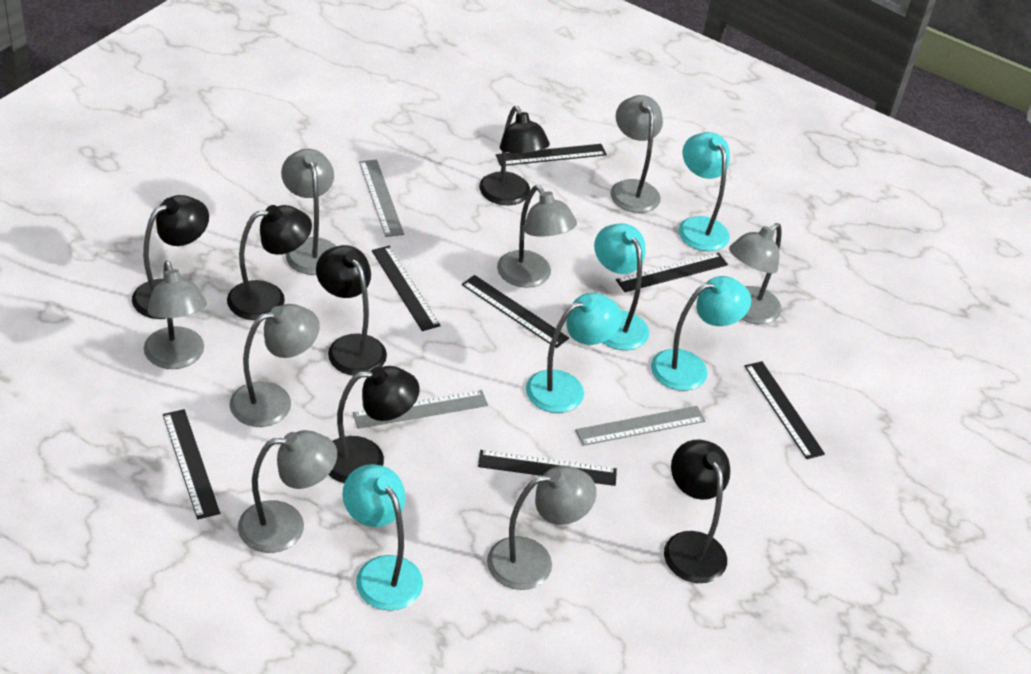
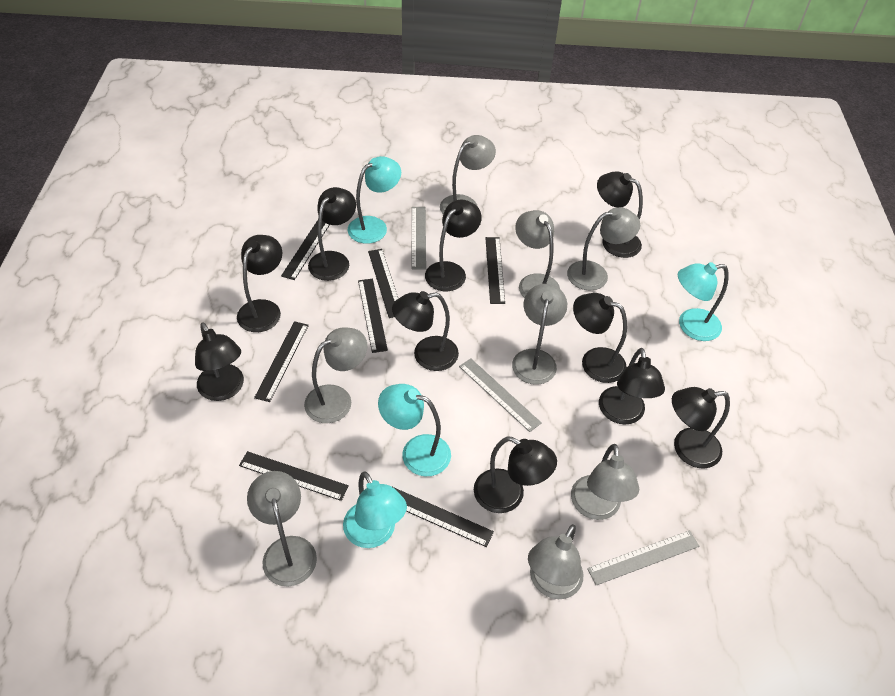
black lamp: [132,195,209,319] [227,205,312,320] [316,245,387,376] [329,366,419,483] [479,106,550,205] [664,440,730,583] = 6 -> [195,323,244,401] [237,235,282,332] [308,187,356,281] [392,291,459,371] [425,200,482,291] [474,437,557,513] [573,293,627,383] [597,171,643,258] [599,348,665,424] [672,387,730,468] = 10
turquoise lamp: [342,464,423,611] [526,293,622,413] [594,223,649,350] [651,276,751,391] [679,132,730,251] = 5 -> [343,471,407,548] [348,156,401,244] [378,384,451,476] [678,262,729,341] = 4

